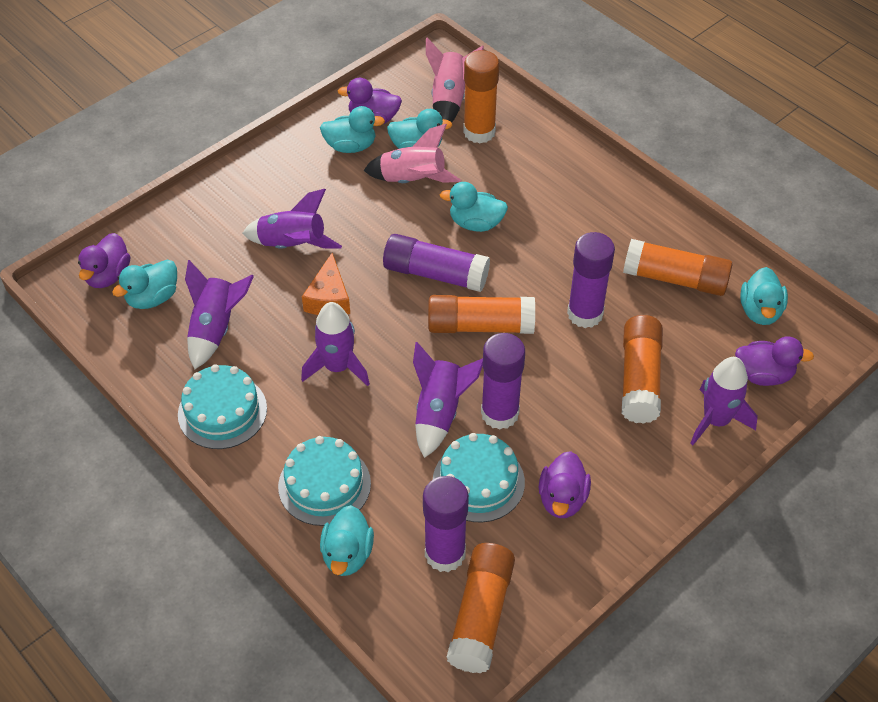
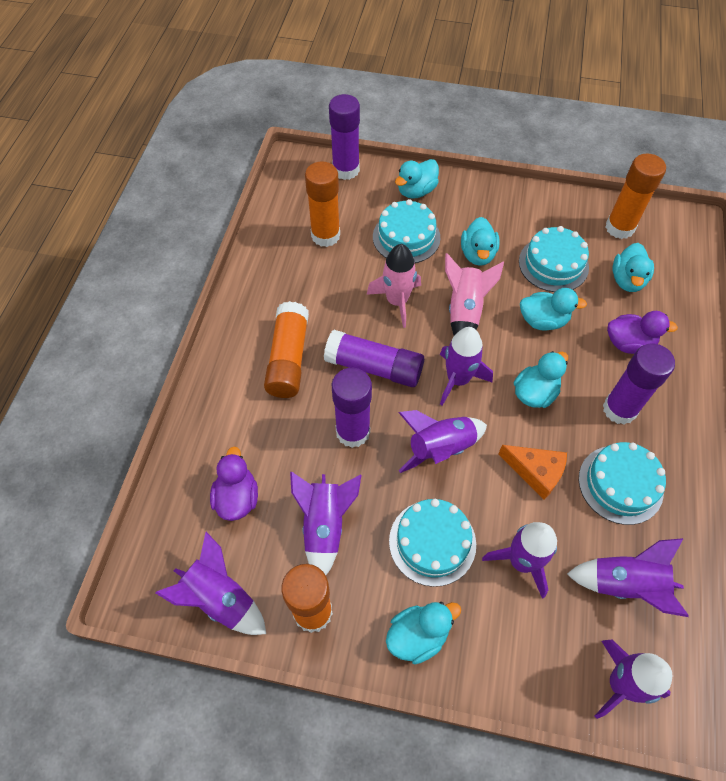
orange glue stick: [428,295,535,334] [447,543,515,673] [463,50,499,144] [622,315,663,424] [623,239,732,296] = 5 -> [264,301,309,398] [281,564,333,633] [305,161,340,247] [605,154,666,239] = 4
purple duck: [78,233,130,288] [338,78,402,124] [539,451,591,518] [735,337,814,386] = 4 -> [210,446,258,521] [607,311,678,354] = 2
purple rocket: [185,260,254,369] [242,189,342,249] [301,302,370,386] [413,342,483,458] [690,357,758,445] = 5 -> [156,532,266,635] [290,472,361,575] [398,410,487,473] [440,327,493,406] [482,522,557,599] [567,538,689,617] [595,640,672,719] = 7
turquoise cake: [178,364,267,449] [278,436,371,526] [433,433,525,522] = 3 -> [373,199,440,263] [389,499,476,587] [519,226,589,292] [579,442,666,525] = 4

